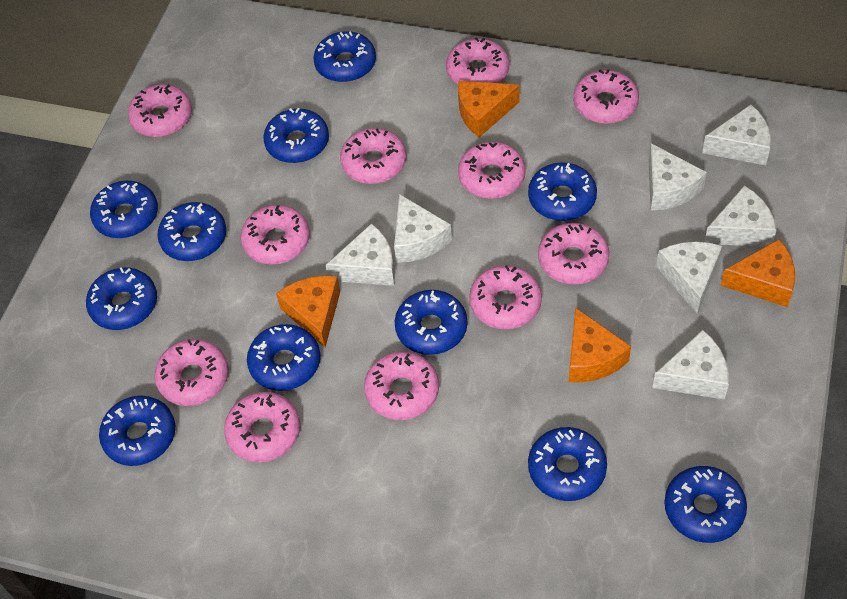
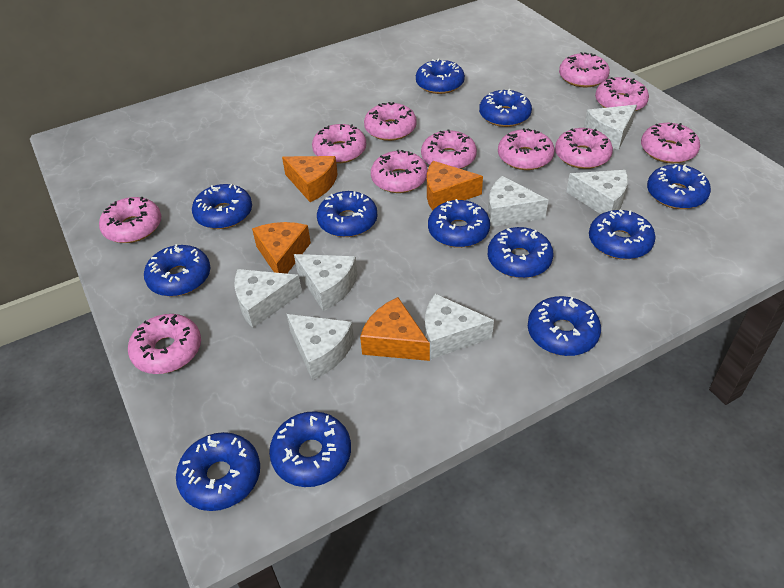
blue donut: [86,267,157,330] [90,181,158,238] [99,395,175,466] [157,202,226,261] [247,324,321,391] [263,108,329,163] [313,31,376,82] [395,290,467,355] [528,162,597,221] [528,427,607,501] [664,466,747,543] = 11 -> [144,244,210,297] [176,432,260,511] [192,184,252,229] [269,411,351,487] [317,191,377,237] [416,59,465,94] [428,199,490,248] [479,89,532,127] [488,227,554,278] [528,296,601,356] [589,209,656,259] [647,164,711,209] = 12

